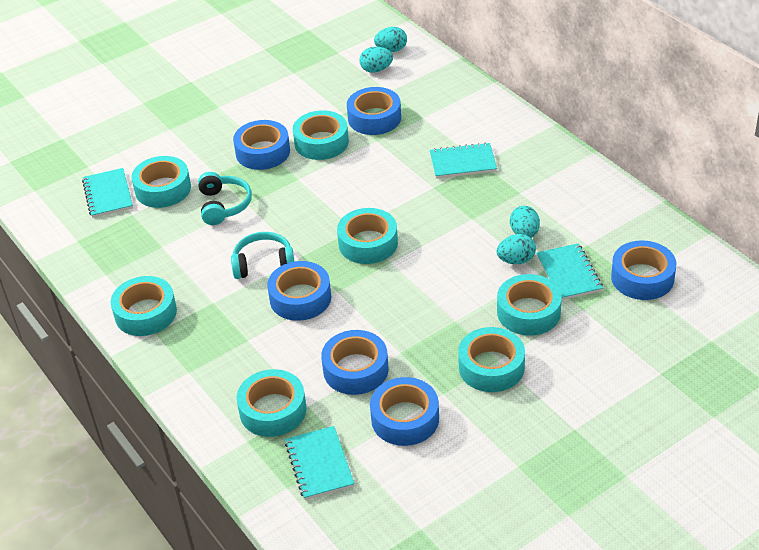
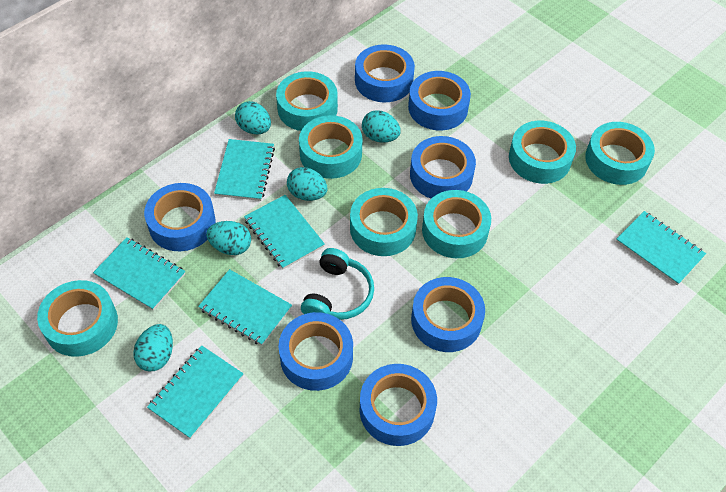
blue tape: [233,120,290,170] [267,261,331,321] [321,330,389,395] [347,87,401,135] [370,377,439,446] [611,240,676,300] = 6 -> [144,183,216,251] [279,312,353,391] [355,44,415,102] [360,364,437,446] [408,71,471,130] [410,136,476,199] [411,277,485,352] = 7
turquoise egg: [359,47,393,73] [374,27,407,52] [497,234,536,264] [510,206,540,238] = 4 -> [133,324,173,371] [206,221,251,255] [235,101,271,134] [287,167,327,201] [362,110,401,143] = 5
turquoise headphones: [198,172,252,225] [231,232,295,279] = 2 -> [301,248,374,320] = 1
turquoise notebook: [82,168,133,218] [285,426,355,500] [430,142,497,179] [536,243,603,300] = 4 -> [93,237,185,311] [147,345,244,439] [198,269,292,346] [214,139,275,201] [244,195,325,269] [616,211,706,285] = 6

